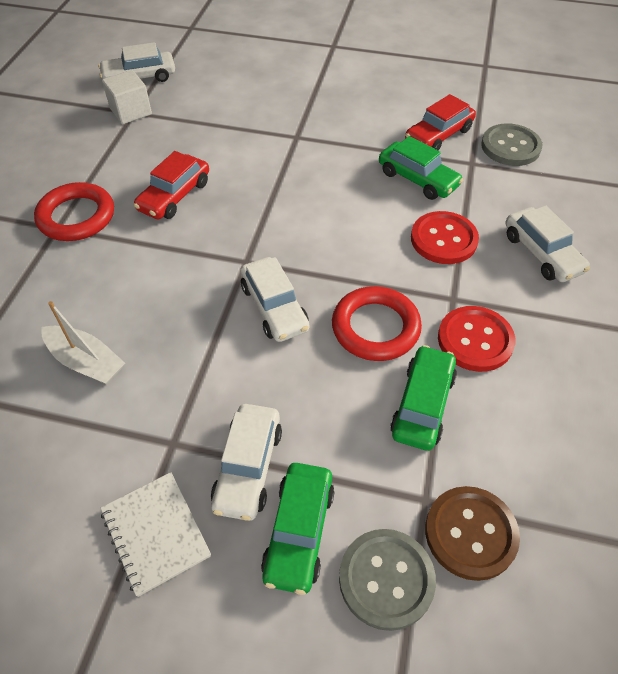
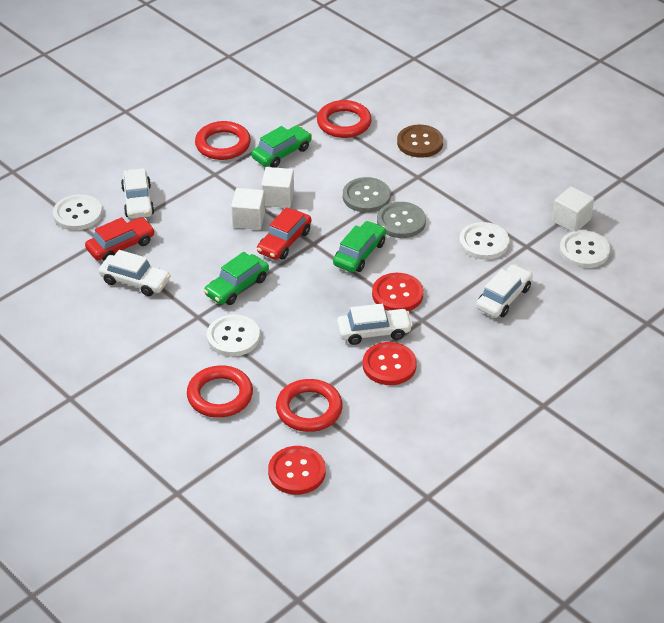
red button: [411,211,479,264] [438,306,515,372] = 2 -> [268,446,326,495] [363,342,417,385] [372,273,424,311] = 3
red ring: [34,182,114,241] [332,286,422,361] = 2 -> [187,366,253,418] [195,121,251,160] [276,379,343,432] [317,100,372,138] = 4
white boat: [41,301,125,385] = 1 -> none = 0
white button: none = 0 -> [53,194,102,231] [207,314,260,357] [459,222,509,260] [559,230,610,268] = 4
white cube: [102,70,152,124] = 1 -> [231,188,265,230] [261,167,294,208] [552,186,594,232] = 3
white notebook: [101,472,211,597] = 1 -> none = 0

